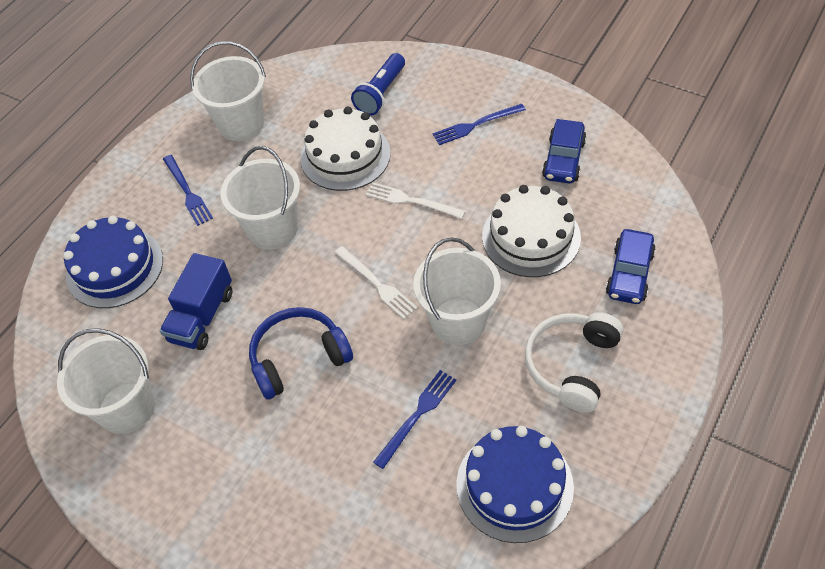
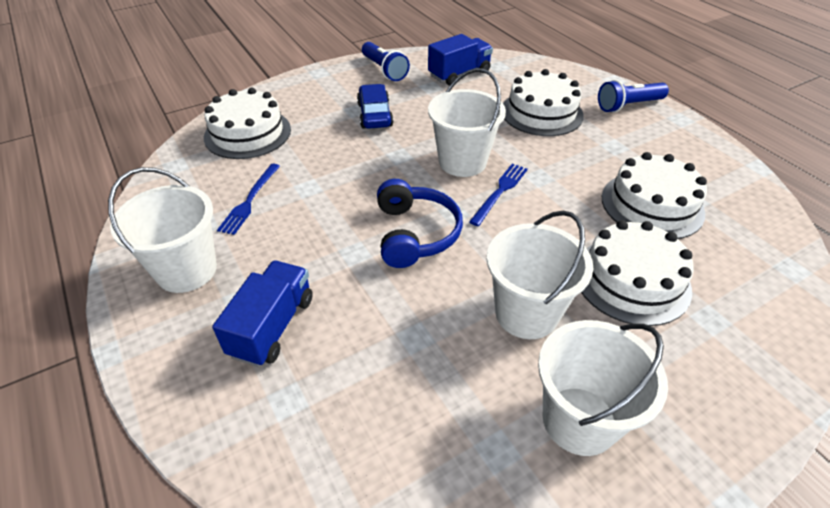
blue cake: [63,216,163,308] [456,426,574,543] = 2 -> none = 0
blue car: [542,119,586,183] [606,229,656,304] = 2 -> [357,84,393,129] = 1
blue flashlight: [351,53,405,115] = 1 -> [362,42,410,81] [598,80,669,113] = 2
blue fork: [163,155,213,226] [373,370,457,469] [433,104,526,145] = 3 -> [217,164,280,235] [469,163,528,226] = 2
blue truck: [160,253,233,350] = 1 -> [212,261,313,367] [428,34,493,86] = 2
white cake: [300,107,391,191] [482,185,581,277] = 2 -> [204,88,291,159] [503,69,584,136] [581,220,694,326] [602,152,707,239] = 4
white fork: [335,246,418,319] [366,182,466,219] = 2 -> none = 0
white headphones: [525,312,623,413] = 1 -> none = 0

